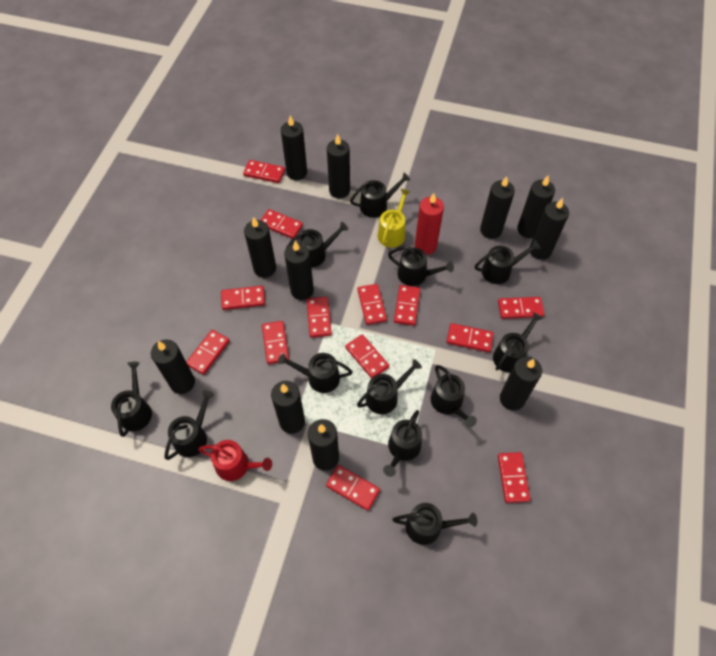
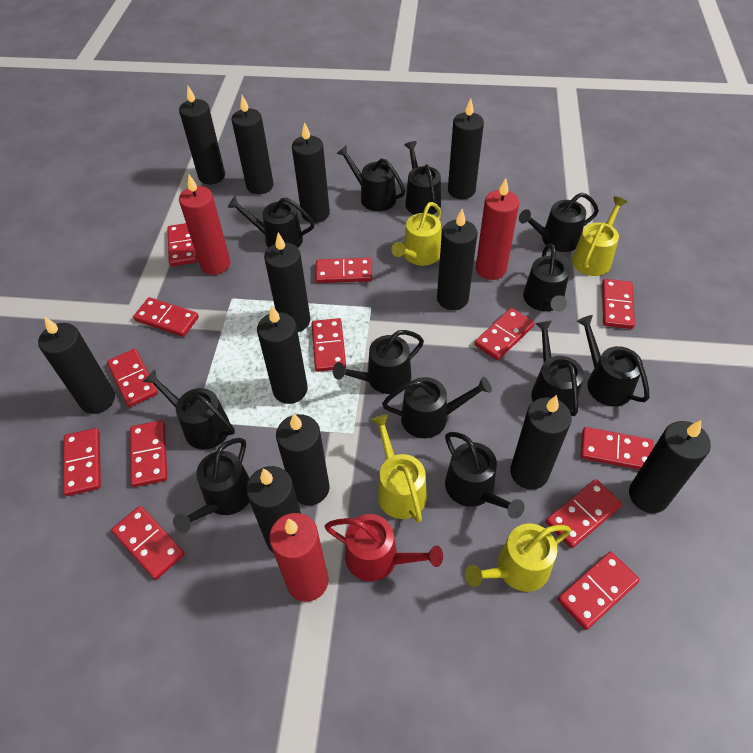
black candle: [151,339,195,394] [244,217,276,278] [271,381,305,434] [281,115,307,180] [284,241,314,300] [308,419,339,471] [327,134,350,198] [480,176,515,239] [500,357,542,411] [517,176,555,238] [530,198,569,260] = 11 -> [38,316,115,414] [179,86,225,184] [231,95,274,194] [246,466,301,552] [257,306,308,404] [264,233,310,332] [276,413,330,506] [292,122,330,223] [437,209,478,310] [448,99,484,199] [510,395,571,490] [629,420,711,513] = 12
red candle: [415,193,444,255] = 1 -> [179,175,231,275] [269,513,329,602] [476,178,519,280] = 3
yellow watering can: [378,189,411,248] = 1 -> [371,414,427,523] [391,202,441,266] [465,523,571,592] [572,196,627,276] = 4

